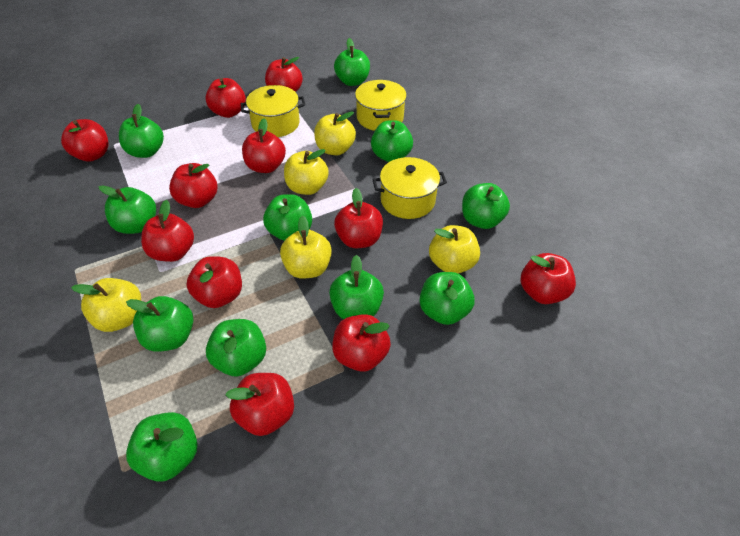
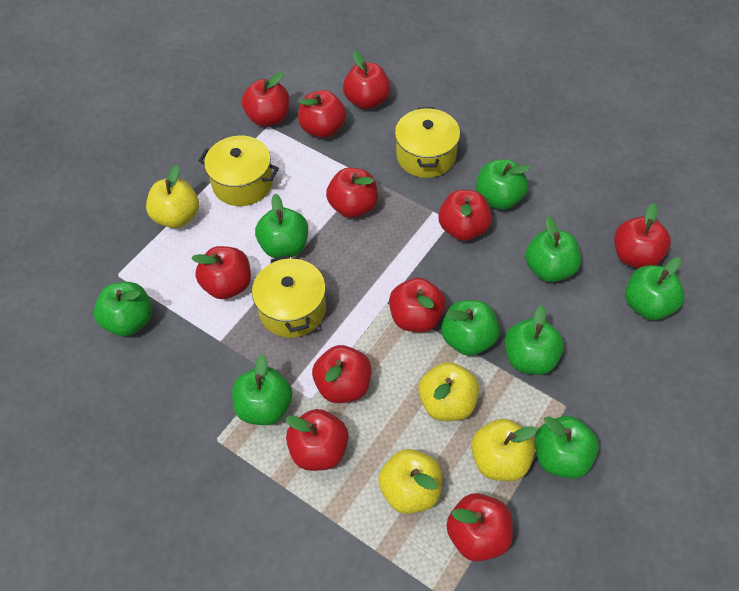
green apple: [99,185,156,234] [119,104,164,158] [126,296,193,352] [126,412,198,482] [206,319,266,377] [263,194,312,241] [329,255,384,319] [334,38,370,86] [371,120,413,162] [420,272,475,325] [462,183,510,229] = 11 -> [94,282,152,336] [232,354,292,425] [255,194,308,258] [441,300,500,356] [476,159,530,210] [504,305,564,375] [525,216,581,282] [535,416,599,479] [625,257,685,320] = 9
yellow apple: [71,278,141,332] [280,215,332,278] [284,149,329,195] [314,112,356,155] [429,225,480,274] = 5 -> [146,165,199,228] [378,449,442,514] [418,362,479,421] [471,418,537,481] = 4

